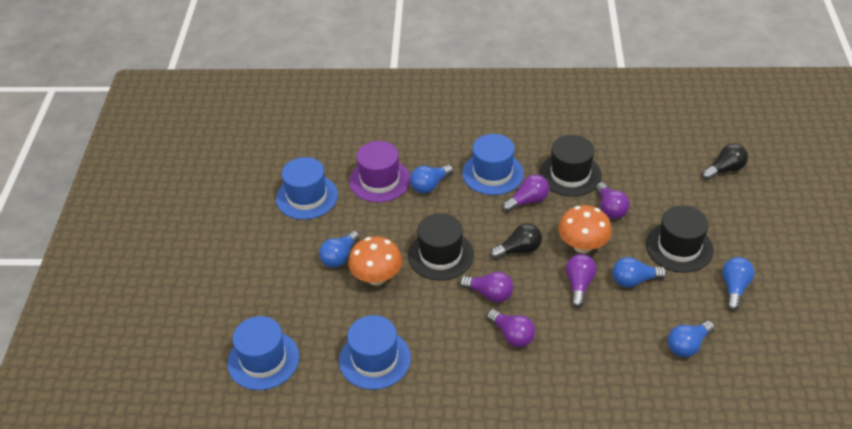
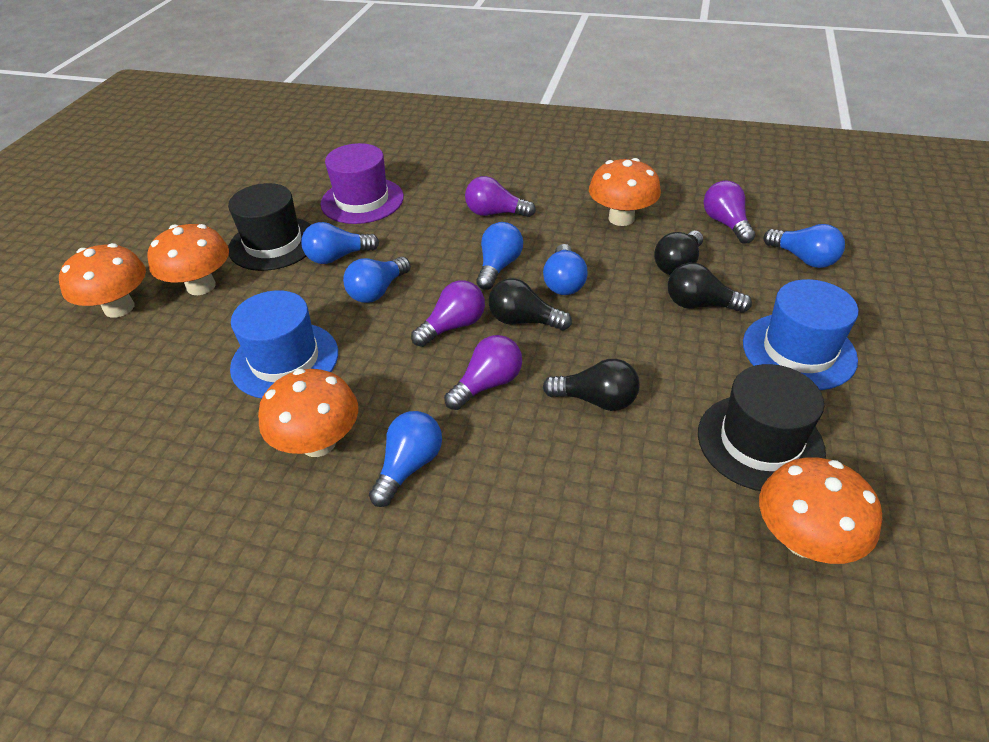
black hat: [408,213,474,280] [539,135,602,197] [646,205,714,273] = 3 -> [228,183,311,271] [698,364,826,491] = 2
black light bulb: [490,223,542,259] [702,144,748,180] = 2 -> [489,278,572,331] [543,359,639,411] [654,231,703,275] [668,263,752,313] = 4
blue hat: [227,316,299,390] [276,157,338,220] [339,315,411,390] [462,134,524,195] = 4 -> [230,290,338,398] [743,279,859,390] = 2
blue light bulb: [319,230,359,268] [410,165,453,193] [613,257,667,288] [668,321,715,357] [722,257,755,311] = 5 -> [301,222,379,264] [343,256,411,303] [369,411,442,507] [476,222,523,290] [543,244,588,295] [763,224,845,268] = 6
orange mushroom: [348,236,402,285] [558,205,612,253] = 2 -> [59,243,146,318] [147,224,229,295] [258,369,358,457] [589,158,661,226] [759,457,882,564] = 5
purple light bulb: [459,272,513,303] [487,309,535,347] [502,175,549,212] [566,254,597,308] [596,182,630,219] = 5 -> [411,280,485,347] [444,335,522,410] [465,176,536,217] [704,180,756,244] = 4

